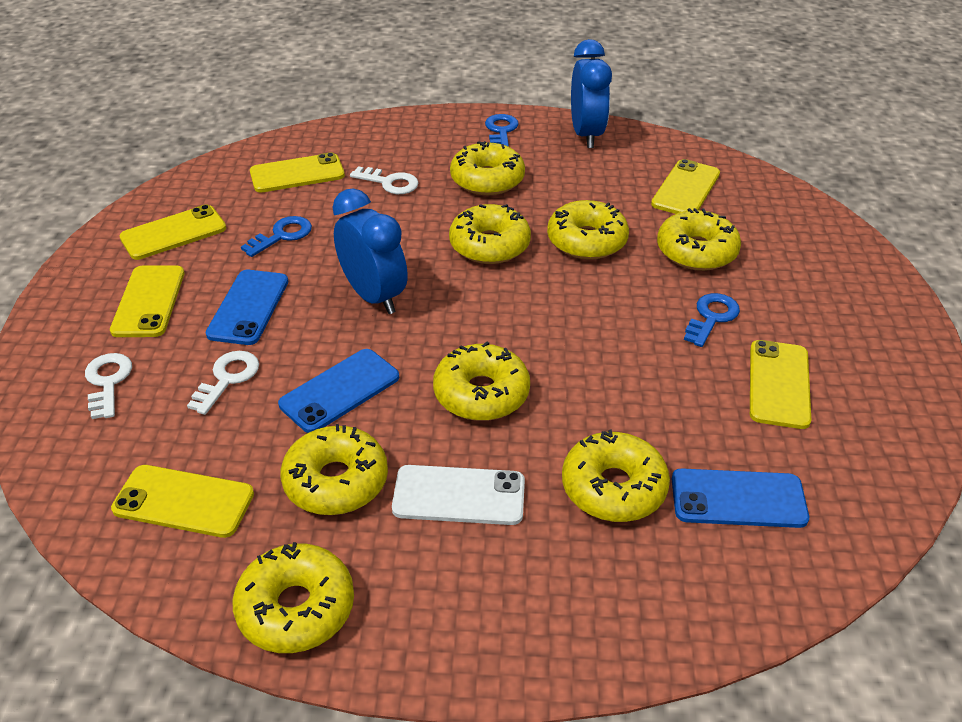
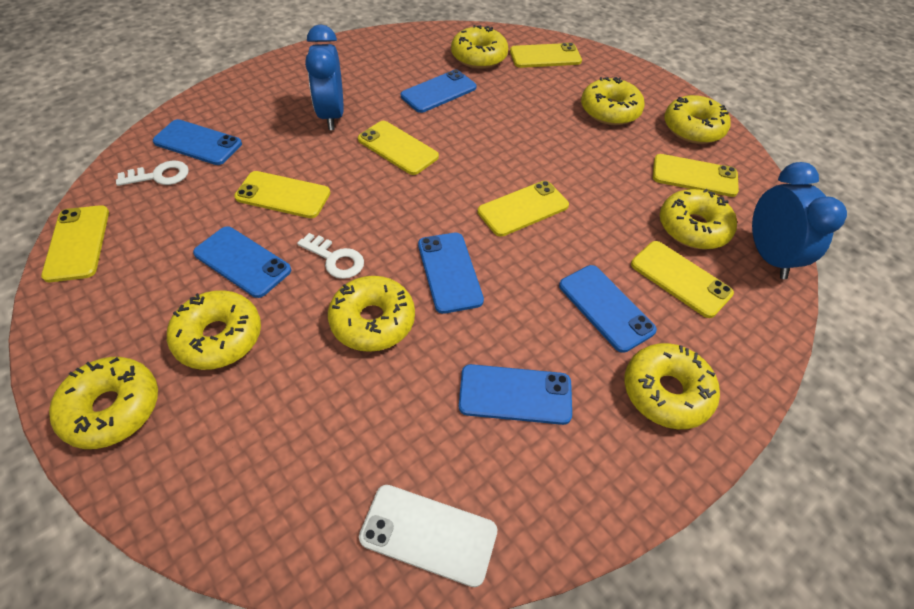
blue key: [241,216,312,257] [485,114,518,147] [684,293,740,347] = 3 -> none = 0
blue phone: [205,270,288,345] [278,349,399,433] [672,468,809,528] = 3 -> [153,119,242,165] [193,226,291,298] [401,70,477,113] [418,233,484,314] [459,364,572,425] [559,265,657,353] = 6
white key: [85,353,132,419] [187,351,259,415] [350,166,418,194] = 3 -> [116,161,189,186] [297,233,364,279] = 2
yellow phone: [110,265,185,337] [111,465,254,538] [119,205,226,260] [250,152,345,193] [651,159,720,214] [750,340,811,429] = 6 -> [41,205,109,282] [234,171,330,218] [358,121,439,175] [478,181,569,237] [510,43,582,68] [631,241,734,318] [653,154,739,197] = 7

